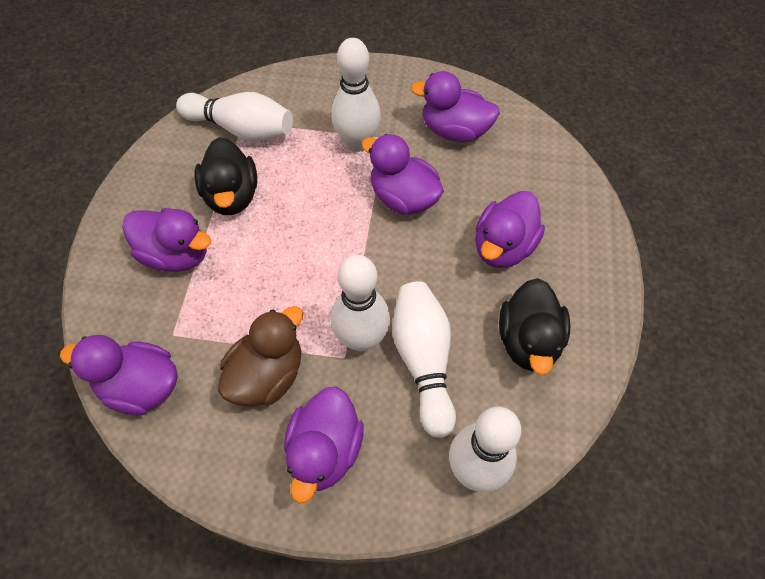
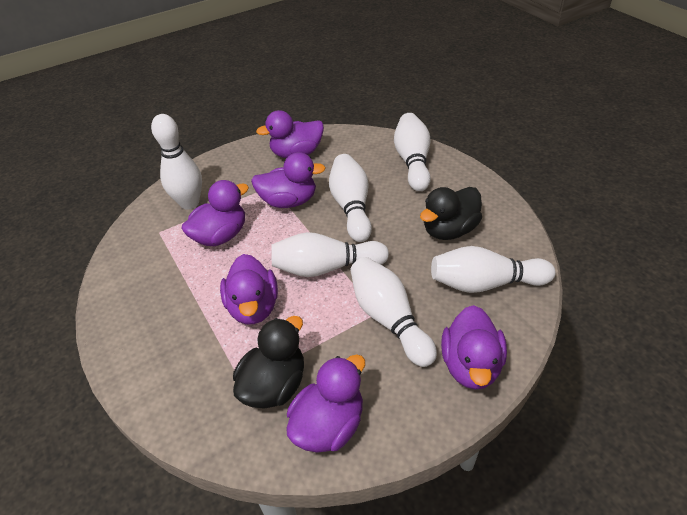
brown duck: [218,306,303,407] = 1 -> none = 0
white bowling pin: [176,92,293,141] [331,38,381,152] [331,255,390,351] [392,281,456,438] [449,407,521,492] = 5 -> [151,114,202,210] [271,232,389,277] [329,154,372,242] [350,257,437,367] [394,113,431,191] [431,246,556,293] = 6

